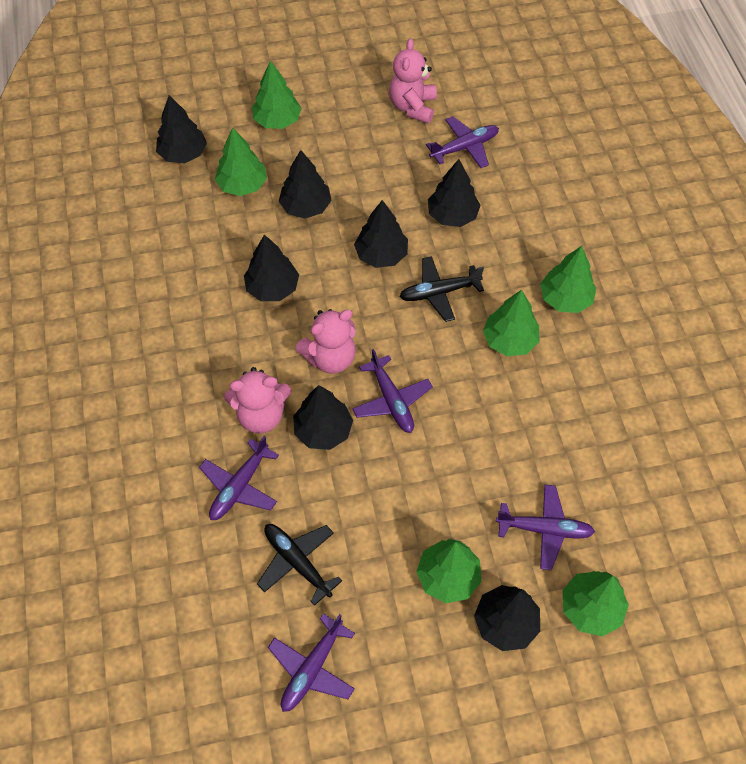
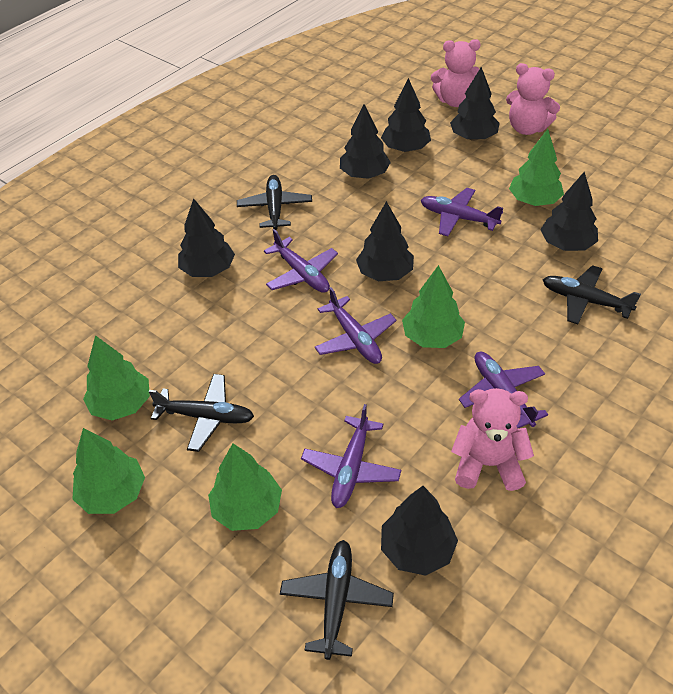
black plane: [257,524,342,606] [399,256,484,322] = 2 -> [149,374,254,452] [237,175,312,230] [280,540,394,660] [543,265,641,324] = 4
green tree: [215,127,267,196] [252,60,302,129] [416,539,482,603] [483,290,539,356] [540,246,596,313] [563,571,629,636] = 6 -> [72,428,145,514] [83,335,150,420] [208,443,282,531] [402,265,465,348] [509,129,564,206] = 5

